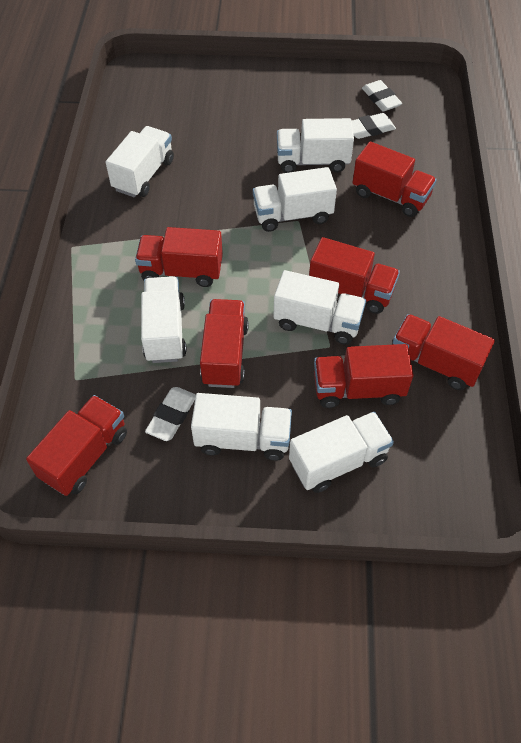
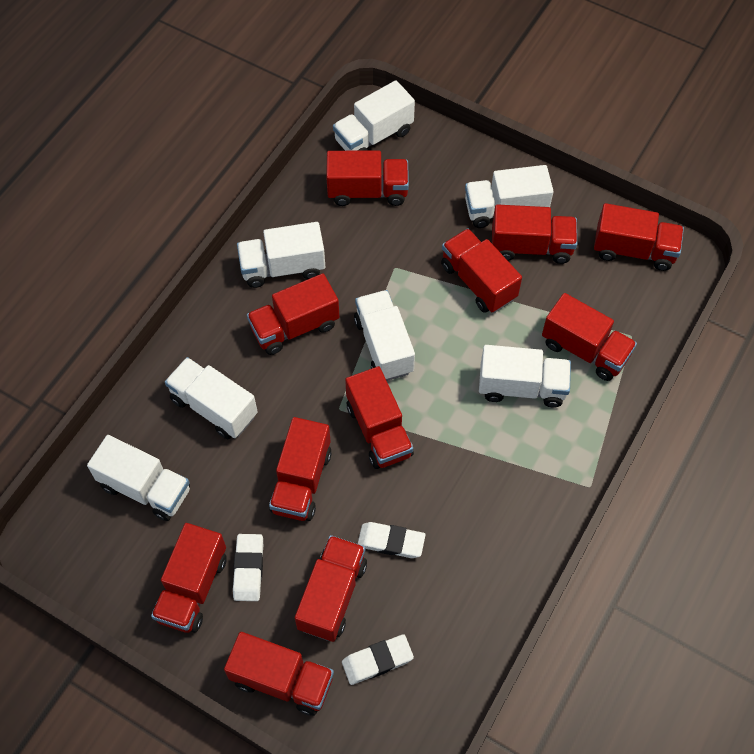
red truck: [26,395,127,496] [135,227,223,287] [200,299,249,388] [309,237,400,314] [314,344,413,408] [353,142,437,217] [393,314,495,390] = 7 -> [151,523,227,633] [224,632,334,716] [247,273,339,355] [269,417,332,521] [295,535,367,642] [326,150,409,206] [345,366,414,469] [441,228,522,313] [492,204,577,264] [542,293,637,381] [594,203,684,271] = 11

